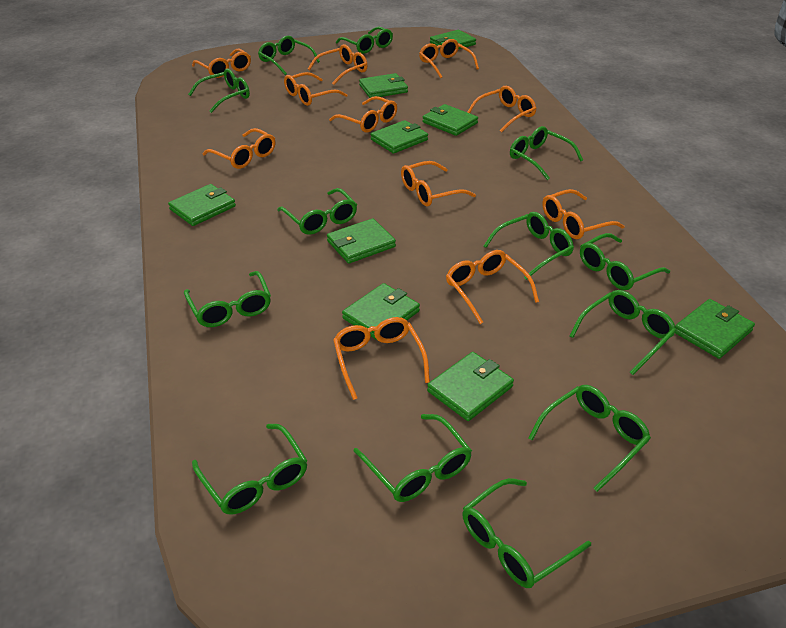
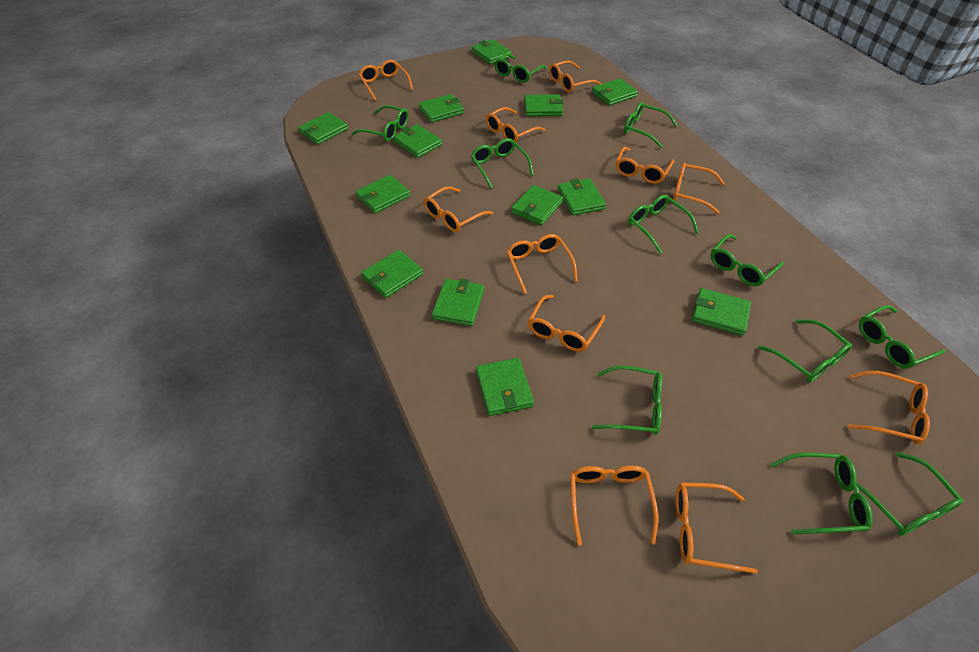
green glasses: [184,271,271,327] [188,69,250,113] [192,424,308,514] [258,36,320,75] [277,188,357,235] [336,27,393,54] [353,414,472,502] [462,478,591,588] [484,212,574,280] [510,126,583,180] [528,385,651,492] [570,290,677,375] [580,233,670,290] = 13 -> [351,105,409,142] [471,138,534,189] [494,53,547,83] [592,366,662,435] [624,102,677,148] [628,195,699,254] [710,234,783,286] [759,319,852,382] [771,453,873,535] [856,452,964,536] [859,305,945,369] = 11
green wallet: [168,184,236,226] [327,218,396,264] [342,283,420,341] [359,73,408,98] [371,120,428,154] [423,104,478,136] [427,352,514,421] [430,30,476,49] [675,299,755,359] = 9 -> [298,112,348,144] [355,175,410,213] [361,250,423,298] [393,124,442,158] [418,94,464,123] [432,279,484,326] [471,39,512,64] [476,358,534,416] [511,185,563,225] [524,94,563,116] [558,178,606,215] [592,78,638,106] [692,288,751,336] = 13

